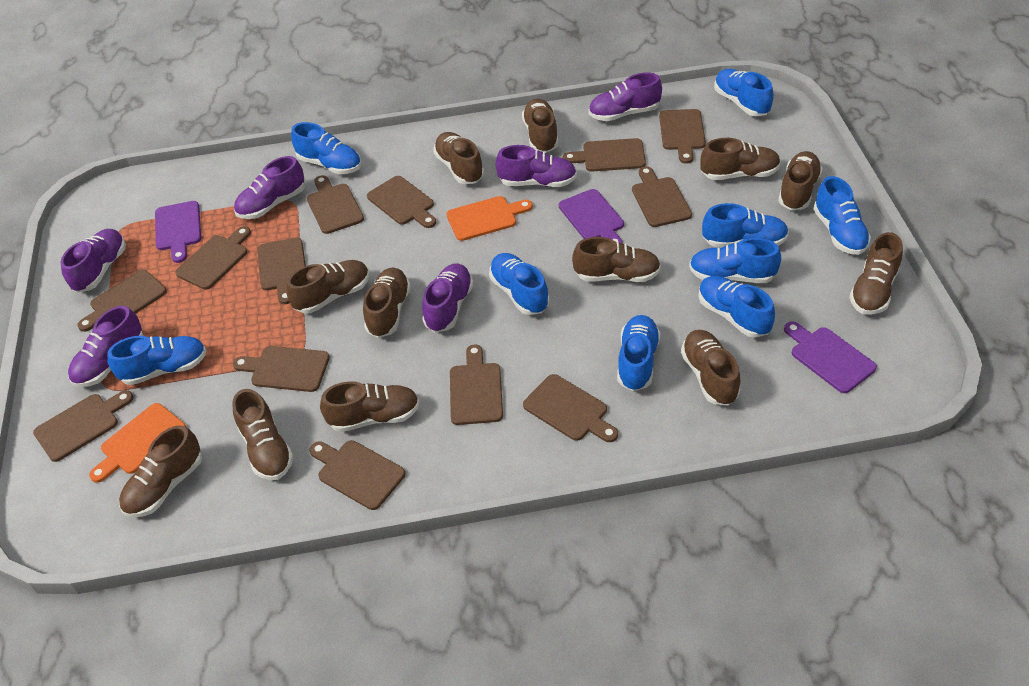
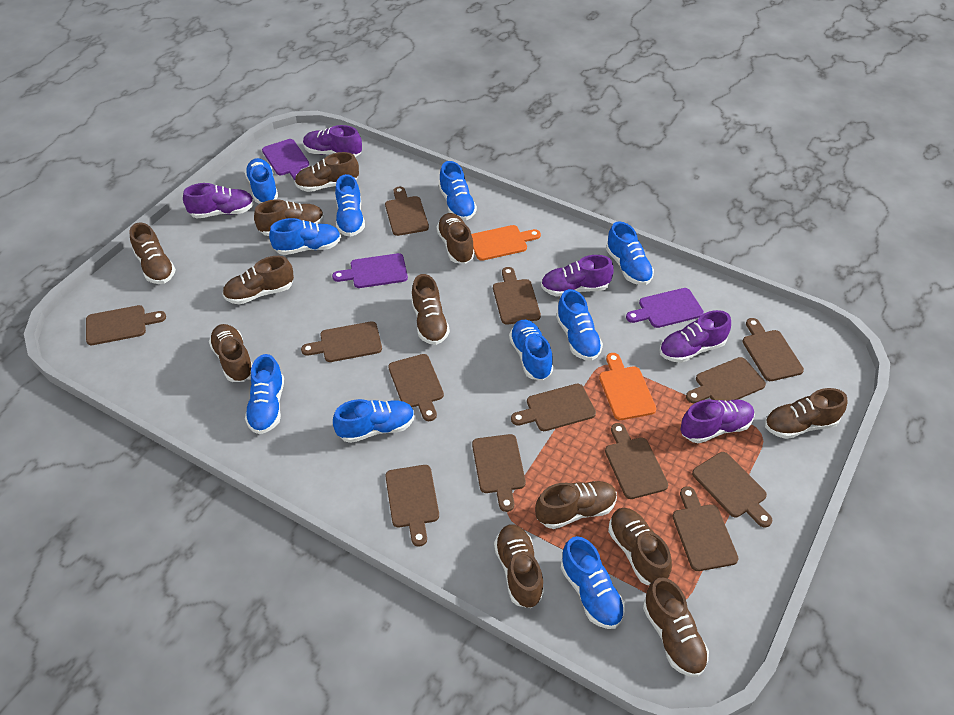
blue shoe: [107,336,207,385] [291,122,361,174] [489,253,549,315] [617,315,661,391] [689,238,781,283] [698,276,775,338] [702,203,789,247] [714,69,774,116] [813,176,871,255] = 9 -> [245,158,278,204] [245,354,284,434] [269,218,341,255] [333,399,415,443] [335,174,365,237] [439,161,477,221] [509,320,553,380] [556,289,603,361] [561,536,625,629] [606,221,654,285] = 10
purple shoe: [61,229,126,293] [68,306,144,387] [234,156,304,219] [422,263,474,333] [496,145,577,187] [589,73,662,121] = 6 -> [183,183,254,218] [303,125,362,157] [541,255,614,297] [659,310,731,363] [680,399,755,443] = 5

